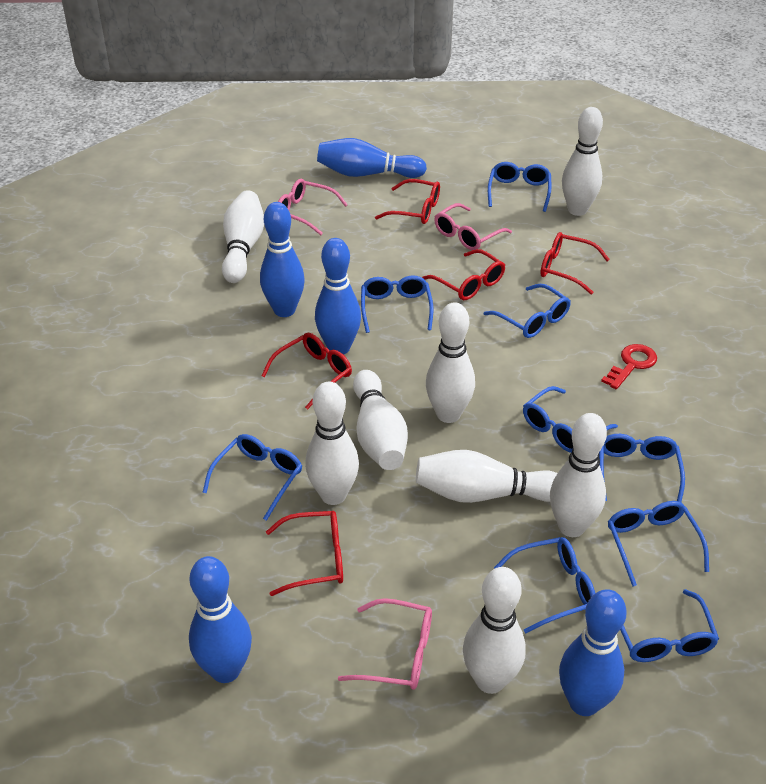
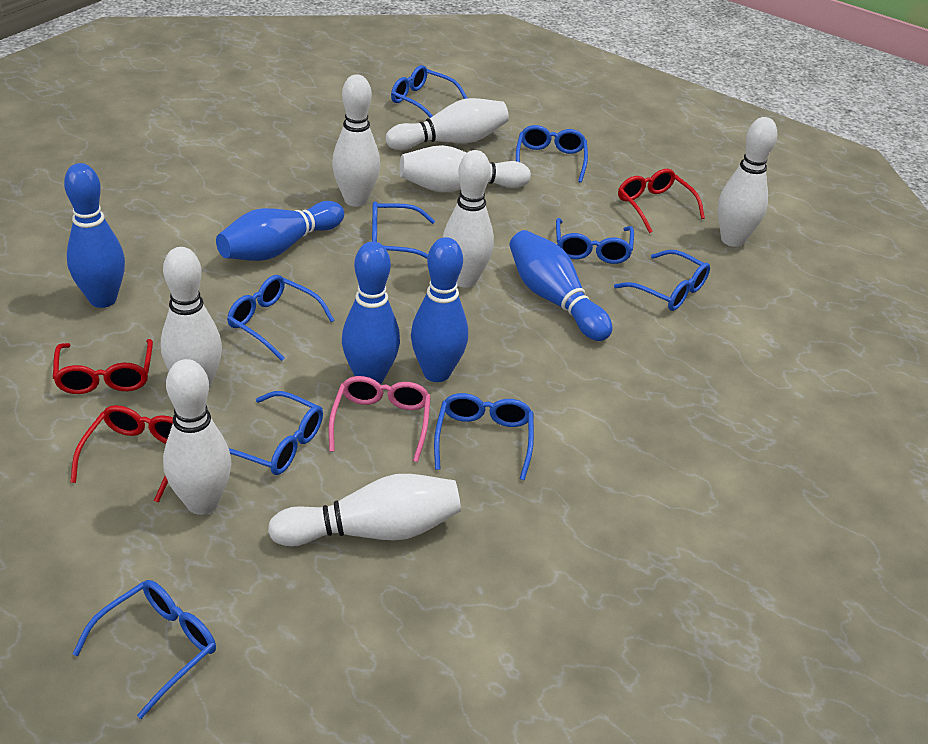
pink glasses: [278,179,348,235] [338,598,432,690] [434,203,512,250] = 3 -> [329,376,431,462] = 1
red glasses: [261,333,352,409] [266,511,343,596] [375,179,440,224] [422,249,505,300] [540,232,610,294] = 5 -> [53,339,153,394] [70,405,173,503] [618,169,705,233] = 3
red key: [601,344,657,389] = 1 -> none = 0

